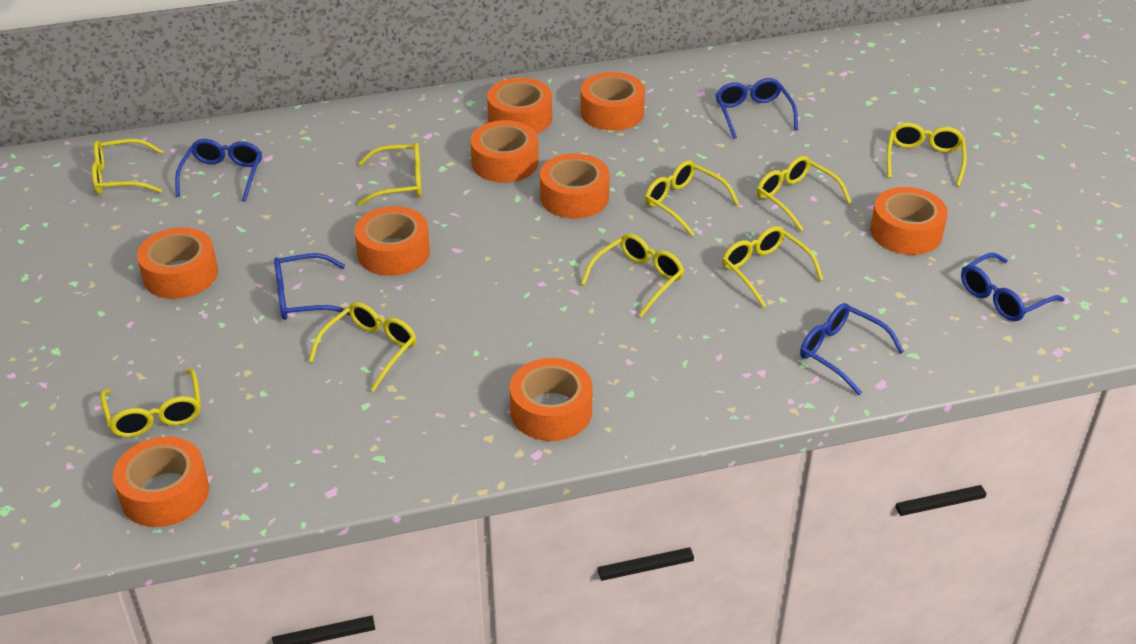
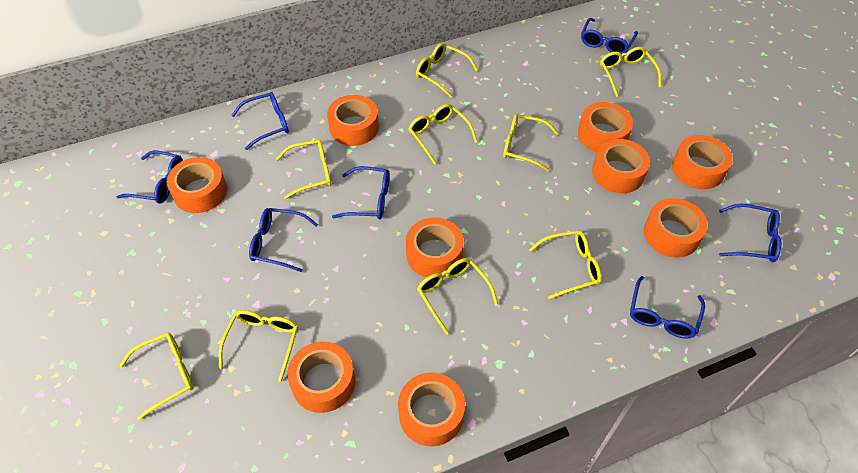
blue glasses: [175,139,262,202] [274,253,350,320] [715,78,798,139] [800,303,904,395] [961,253,1065,321] = 5 -> [117,150,183,204] [231,92,289,150] [249,208,318,272] [332,166,390,219] [581,18,638,54] [630,276,705,339] [719,204,781,262] = 7

